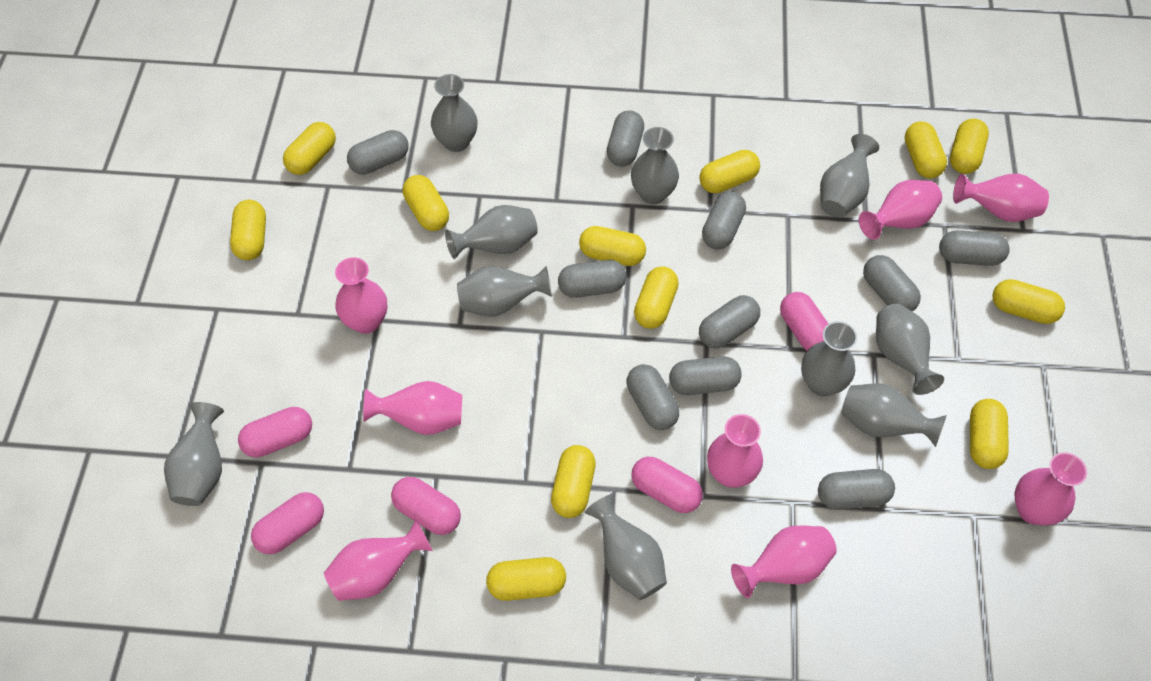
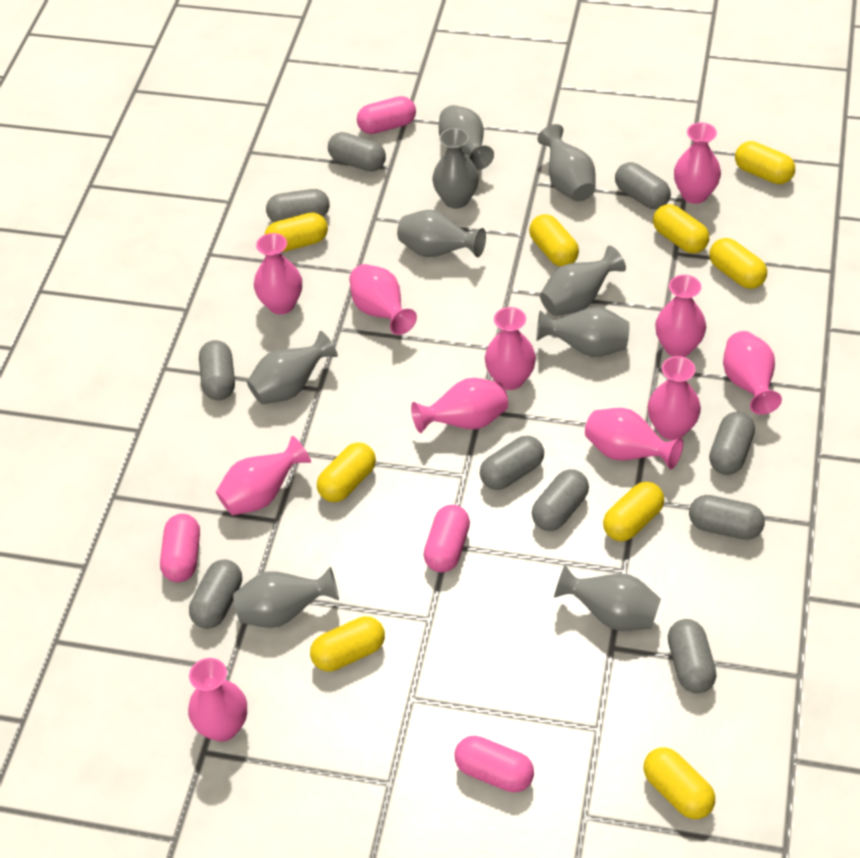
grey vase: [164,402,224,506] [431,74,477,152] [445,205,538,259] [457,266,552,317] [584,494,667,600] [631,127,679,204] [801,321,857,396] [820,134,879,217] [841,383,947,447] [876,304,944,395] = 10 -> [233,567,339,628] [247,331,338,405] [397,210,486,258] [432,128,479,209] [439,105,494,170] [536,307,630,357] [537,124,596,202] [540,246,626,316] [554,565,661,631] = 9
pink capsule: [238,407,312,457] [251,492,324,554] [391,477,461,535] [631,457,703,513] [780,292,828,351] = 5 -> [160,514,200,582] [357,96,416,134] [423,505,470,573] [455,736,534,792] = 4
pink vase: [324,520,432,601] [335,257,387,334] [363,381,462,435] [707,414,763,488] [731,526,837,598] [859,180,942,240] [953,174,1049,222] [1015,452,1087,525] = 8 -> [188,658,247,742] [216,436,311,515] [254,233,302,315] [349,264,417,335] [411,378,508,433] [485,307,536,390] [585,408,683,470] [648,356,701,440] [655,275,706,357] [674,123,721,204] [723,331,782,415] = 11
yellow capsule: [230,200,266,260] [283,122,336,175] [403,175,449,231] [486,557,566,601] [551,445,596,518] [579,226,646,266] [634,266,679,329] [699,150,760,193] [905,122,947,178] [950,119,989,174] [970,399,1009,469] [992,279,1065,324] = 12 -> [264,212,328,252] [310,616,385,672] [317,442,376,502] [529,214,579,267] [603,482,664,541] [644,747,715,819] [653,204,709,253] [709,238,767,289] [735,141,795,184] = 9

